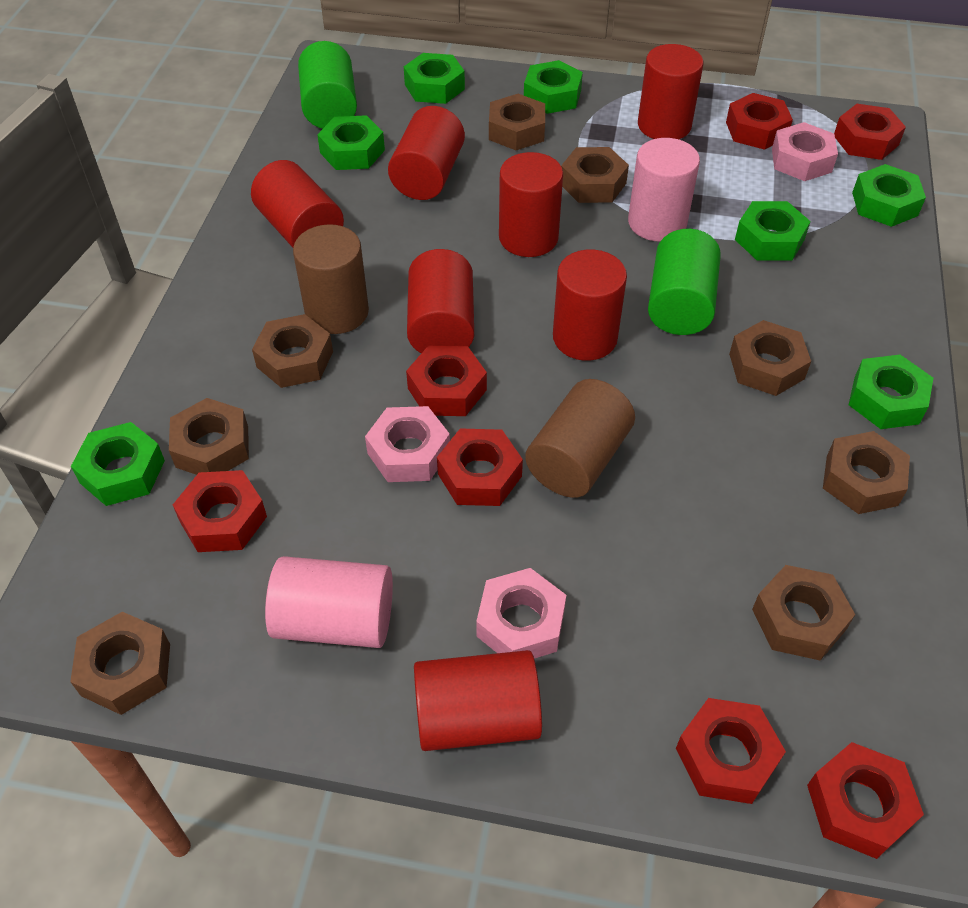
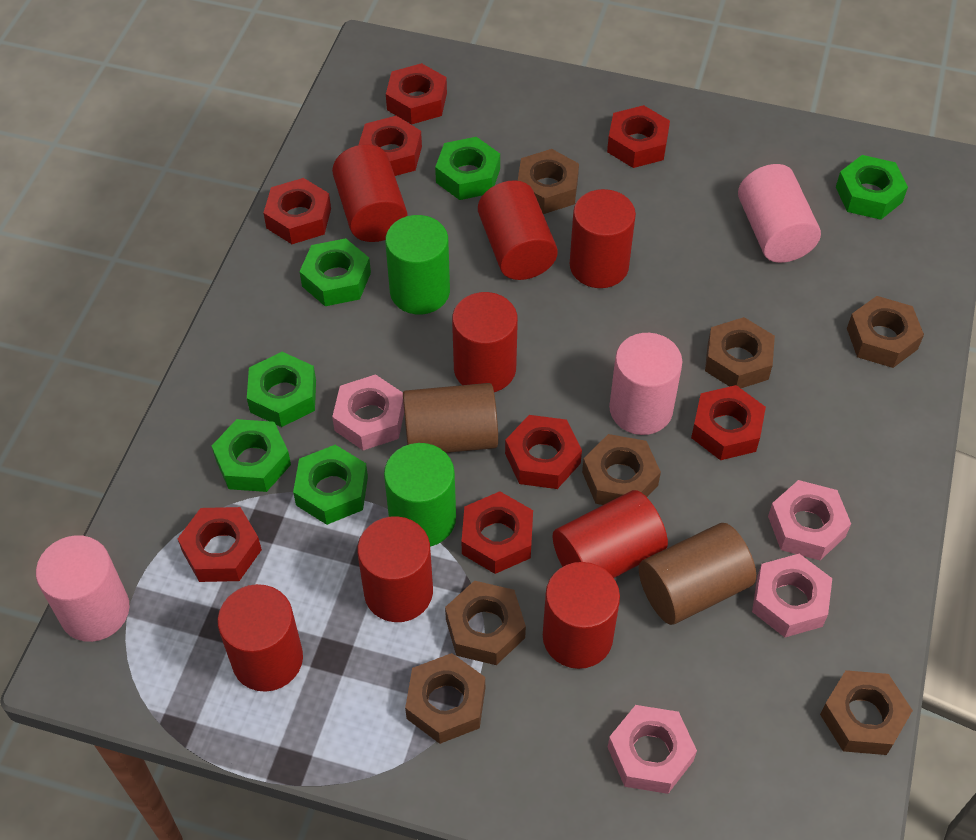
brown nut: [70,612,170,715] [169,398,249,475] [252,314,333,388] [489,94,545,150] [561,147,629,203] [729,320,811,396] [752,565,855,660] [823,431,910,514] = 8 -> [405,653,485,744] [445,581,526,665] [518,149,579,214] [582,434,661,505] [705,317,775,388] [820,670,913,755] [847,296,924,368] = 7
green nut: [71,422,165,506] [317,115,385,170] [404,53,465,104] [524,60,583,114] [735,201,811,261] [848,355,933,429] [852,164,926,227] = 7 -> [212,419,291,492] [247,352,316,427] [293,445,368,525] [300,238,371,306] [435,137,500,200] [836,155,908,220] = 6
pink cylinder: [265,556,393,648] [628,138,700,242] = 2 -> [36,535,129,642] [609,333,682,435] [738,164,821,263] = 3
pink nut: [365,406,450,482] [476,568,566,659] [772,122,838,181] = 3 -> [332,374,404,450] [608,705,697,794] [752,554,832,637] [768,480,851,560] = 4
red cylinder: [251,160,344,247] [388,106,465,200] [407,249,474,353] [414,650,542,751] [499,152,563,257] [553,250,627,361] [638,44,703,139] = 7 -> [217,584,303,692] [332,144,408,242] [357,516,433,622] [452,292,518,392] [478,180,558,280] [543,562,620,669] [553,490,668,578] [570,189,636,288] = 8
red nut: [173,470,267,552] [406,346,487,416] [437,428,523,506] [676,698,786,804] [726,93,793,150] [807,742,924,859] [834,104,906,160] = 7 -> [178,507,262,582] [264,178,331,244] [359,116,422,176] [386,63,447,124] [461,491,533,574] [505,415,582,489] [607,105,670,168] [691,385,766,460] = 8

